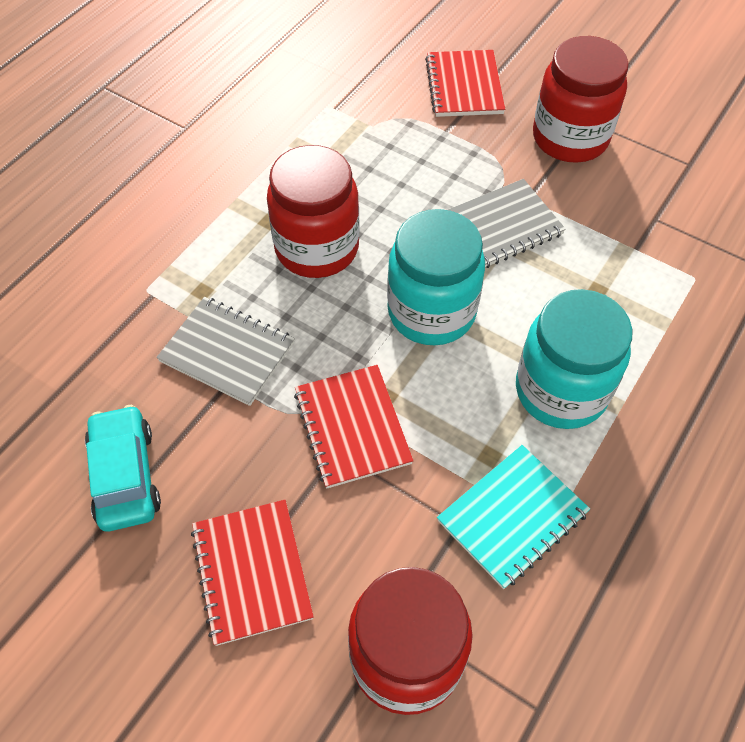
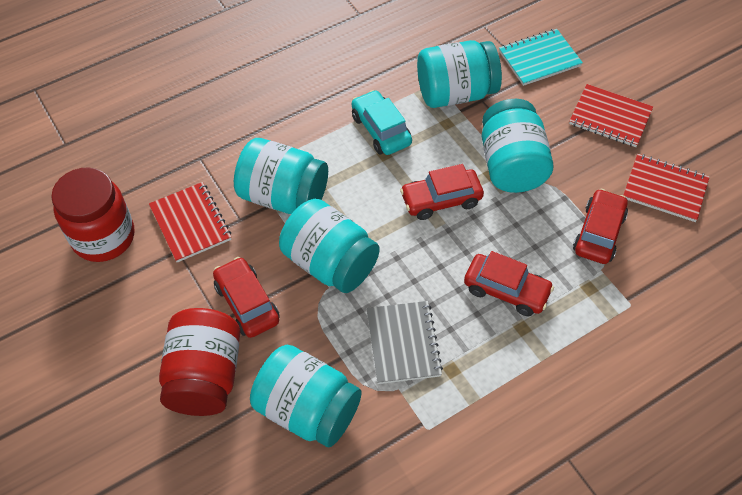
grey notebook: [156,297,295,406] [448,179,566,268] = 2 -> [366,301,443,384] = 1
red car: none = 0 -> [213,257,280,338] [400,164,484,220] [464,251,554,316] [573,189,628,264] = 4
red jar: [267,145,360,278] [348,567,473,715] [533,36,629,163] = 3 -> [51,167,134,262] [159,308,240,416] = 2
turquoise jar: [387,209,485,345] [516,289,633,429] = 2 -> [234,138,328,214] [250,345,362,447] [279,198,380,293] [417,40,502,108] [482,99,553,193] = 5

